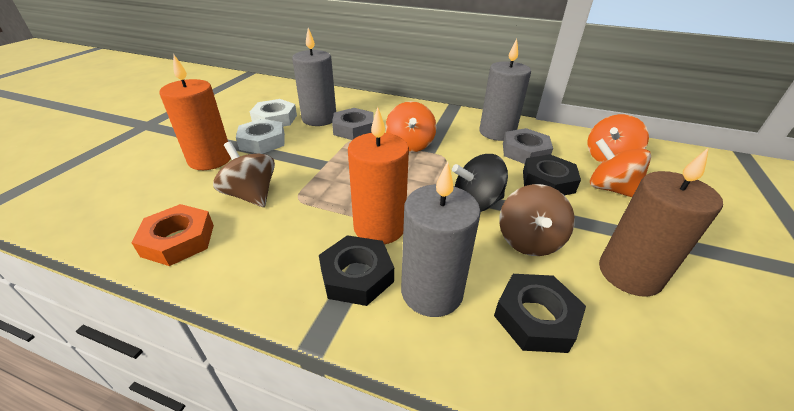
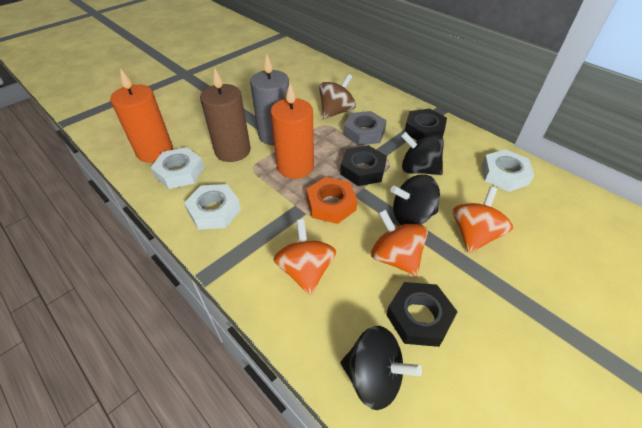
black spinning top: [452,154,508,212] = 1 -> [340,326,422,410] [390,174,440,225] [401,132,444,175] = 3
brown spinning top: [213,142,275,207] [499,184,575,256] = 2 -> [319,74,356,119] = 1
grey candle: [292,28,336,126] [401,161,481,317] [479,39,531,141] = 3 -> [250,53,289,145] = 1
grey nut: [332,108,374,140] [503,128,553,164] = 2 -> [344,111,387,146] = 1
white nut: [236,119,285,154] [250,99,297,127] = 2 -> [151,147,204,189] [184,184,241,230] [481,149,534,192] = 3

